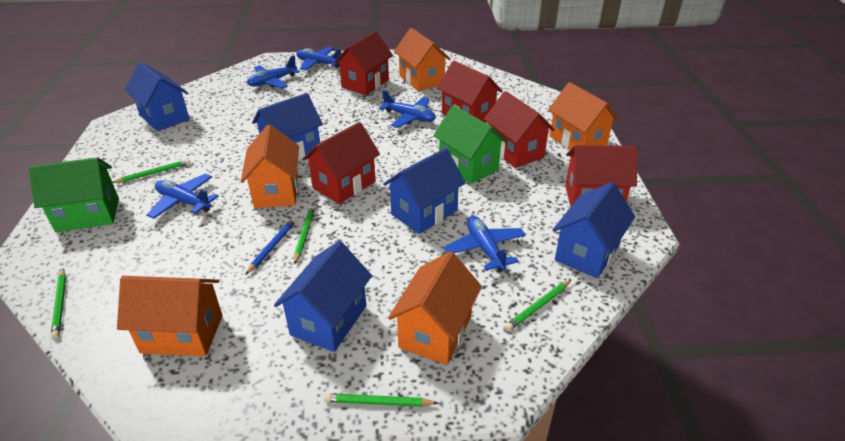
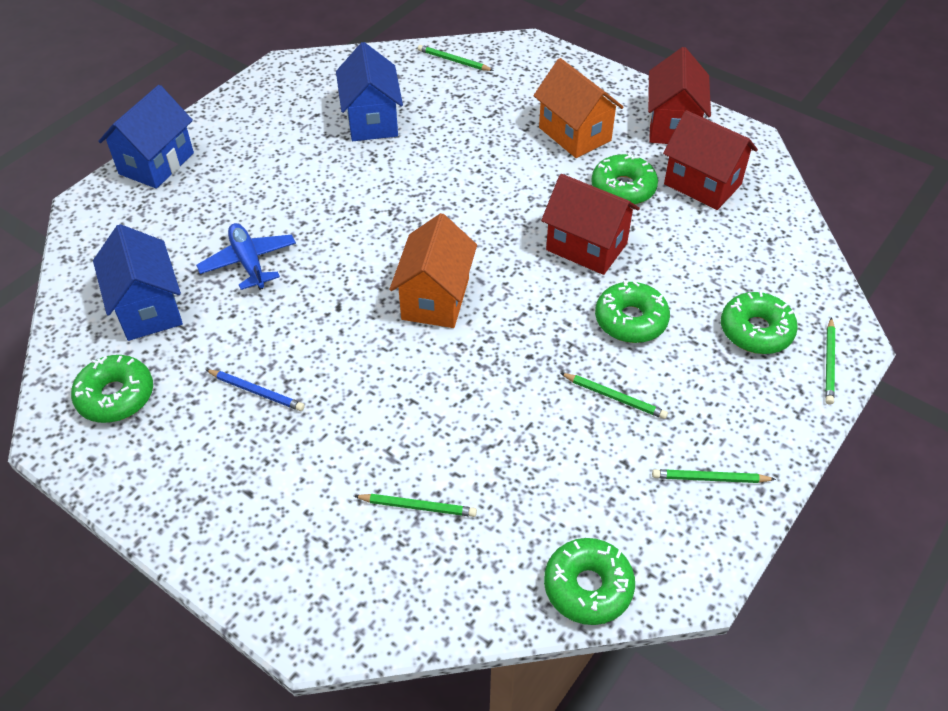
blue house: [125,62,190,131] [252,93,323,160] [274,241,372,352] [383,148,466,234] [553,182,635,278] = 5 -> [93,224,183,341] [98,85,194,189] [336,42,403,141] = 3
blue plane: [147,174,219,219] [247,55,300,89] [296,47,341,71] [379,90,436,128] [443,216,526,272] = 5 -> [196,223,296,290] = 1
green donut: none = 0 -> [71,355,153,423] [544,538,635,625] [591,153,658,204] [595,280,670,343] [721,291,798,354] = 5
green house: [29,157,119,232] [433,105,508,184] = 2 -> none = 0
orange house: [117,276,223,356] [241,125,299,208] [388,251,482,365] [394,28,450,91] [548,82,619,150] = 5 -> [389,213,477,328] [533,58,624,158] = 2
red house: [302,122,380,204] [334,32,393,95] [437,61,502,123] [484,91,555,168] [565,145,637,207] = 5 -> [541,174,640,275] [648,47,711,144] [663,110,758,210] = 3

